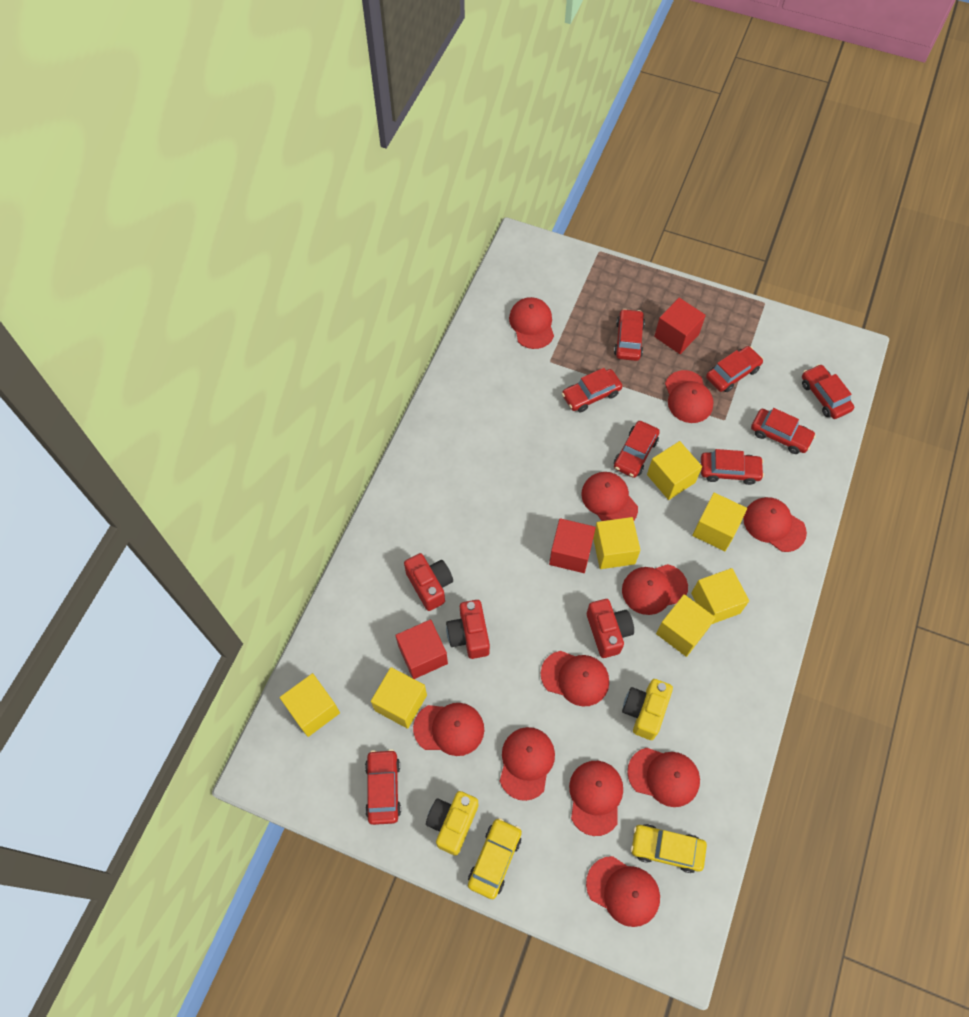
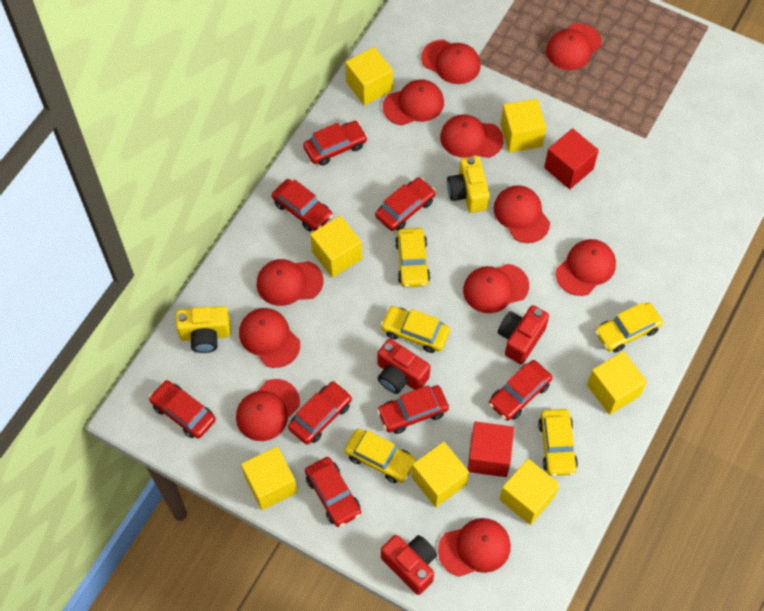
red cube: [395,619,448,679] [549,518,596,573] [654,298,706,354] = 3 -> [468,421,514,477] [544,128,599,189] = 2
yellow car: [468,818,522,899] [631,824,707,873] = 2 -> [344,429,416,483] [381,306,450,353] [395,228,430,288] [538,409,578,476] [595,302,663,352] = 5

